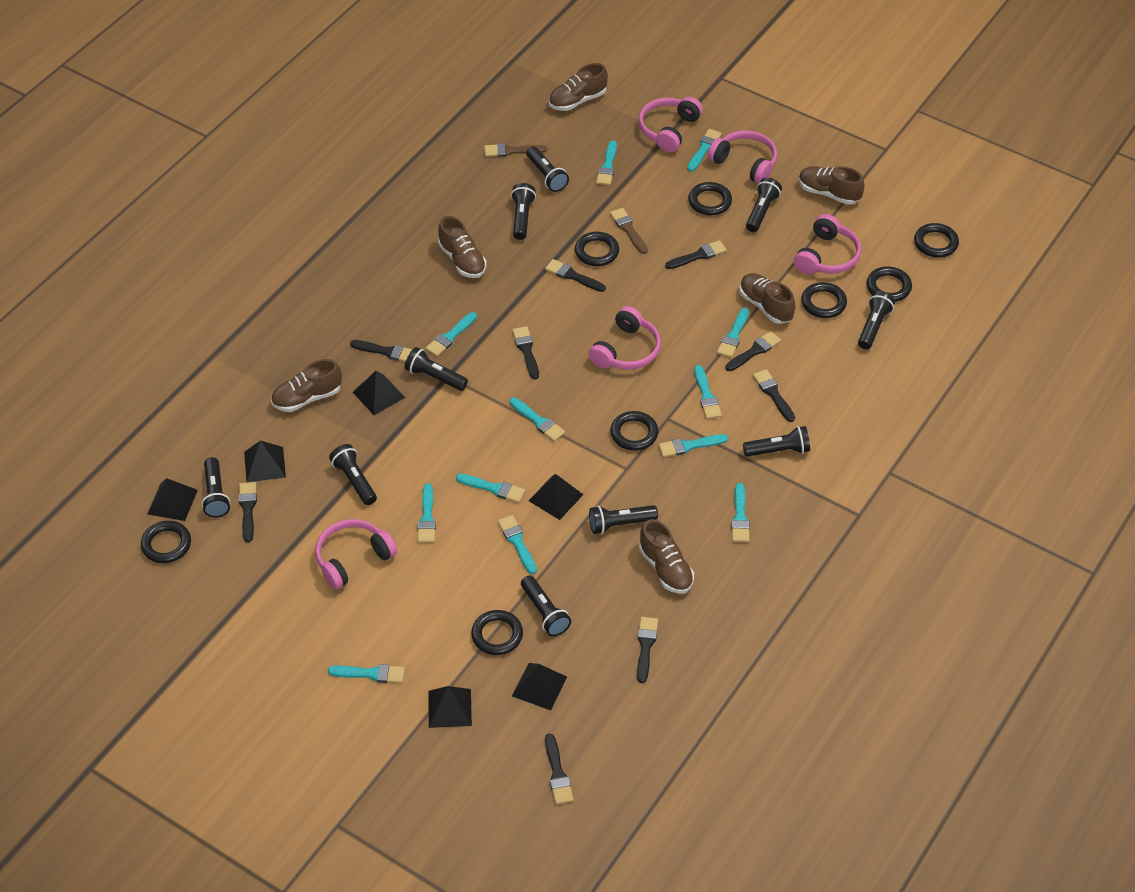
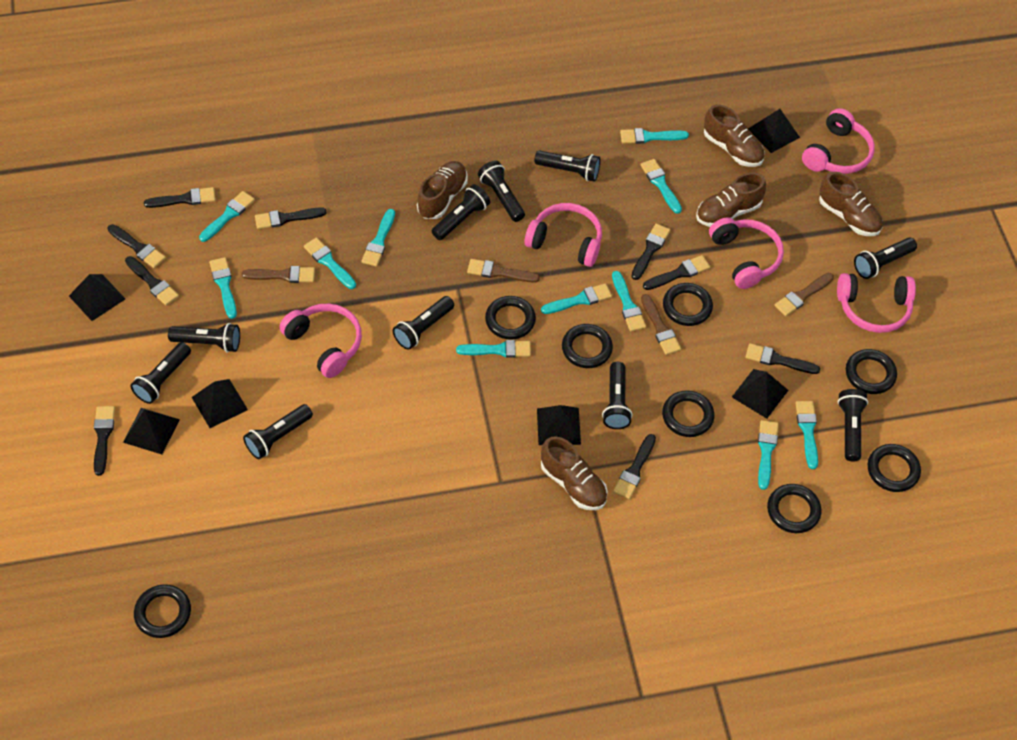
brown brush: [484,143,547,157] [610,208,648,254] = 2 -> [242,266,315,283] [467,259,540,283] [641,294,681,355] [774,273,834,316] = 4
brown shoe: [271,359,342,412] [438,216,487,278] [549,63,608,111] [639,519,694,594] [739,273,795,324] [799,166,865,205] = 6 -> [417,161,468,219] [541,436,608,510] [696,172,766,227] [704,104,765,167] [819,172,883,236] = 5
turquoise brush: [328,664,405,683] [418,484,436,543] [426,312,477,356] [456,473,525,503] [498,515,537,574] [510,397,565,441] [596,140,617,185] [658,434,728,457] [687,129,722,172] [694,365,722,419] [717,308,749,358] [731,483,750,542] = 12 -> [199,191,255,242] [209,257,237,319] [304,237,356,289] [361,209,395,267] [456,340,531,358] [541,283,612,314] [612,271,646,332] [620,128,689,144] [640,159,682,214] [758,420,778,490] [795,401,818,469] = 11

